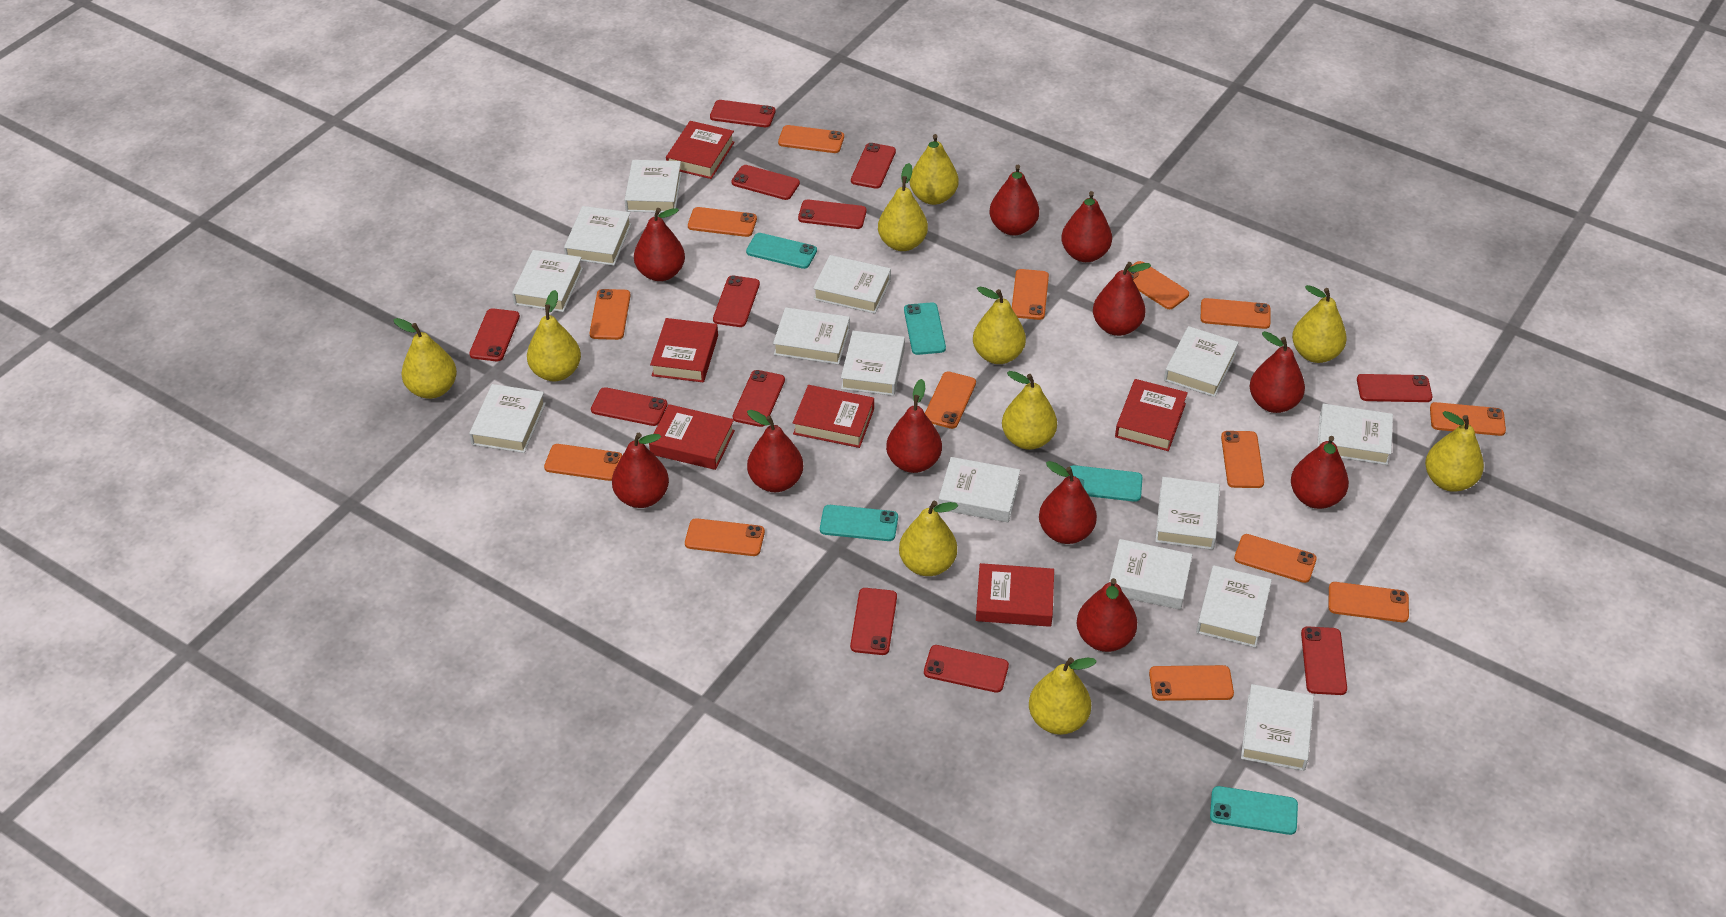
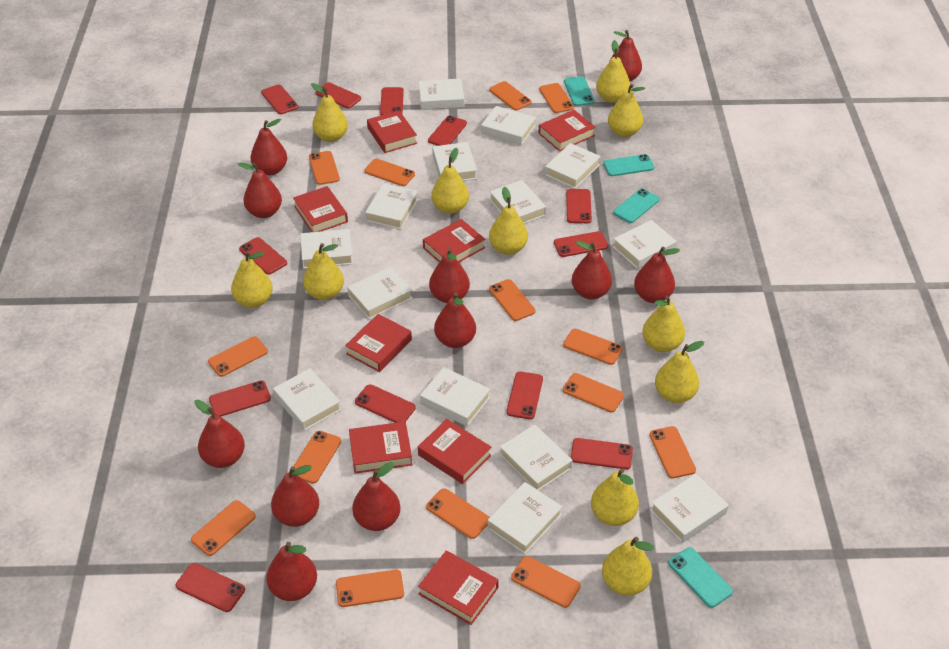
red book: [649,404,735,470] [650,318,718,382] [666,121,735,179] [793,385,874,448] [976,563,1054,627] [1115,379,1188,451] = 6 -> [293,186,348,232] [345,314,412,372] [349,421,412,474] [367,111,417,153] [418,419,491,484] [418,550,499,625] [423,219,485,262] [539,110,596,152] = 8
turquoise phone: [746,233,817,269] [820,505,898,541] [904,302,946,355] [1069,465,1143,502] [1210,786,1298,835] = 5 -> [564,76,594,106] [603,154,654,176] [613,189,659,223] [669,547,733,608] = 4
yellow pear: [393,318,457,399] [527,290,581,381] [878,163,928,251] [899,501,958,576] [910,134,959,205] [973,286,1026,364] [1002,371,1057,450] [1029,657,1097,735] [1292,285,1347,363] [1425,411,1484,492] = 10 -> [231,251,273,308] [303,243,344,300] [311,83,348,142] [431,148,469,214] [489,187,528,255] [591,469,639,526] [596,40,630,103] [602,537,654,596] [608,84,645,137] [642,296,685,352] [655,341,704,403] = 11

